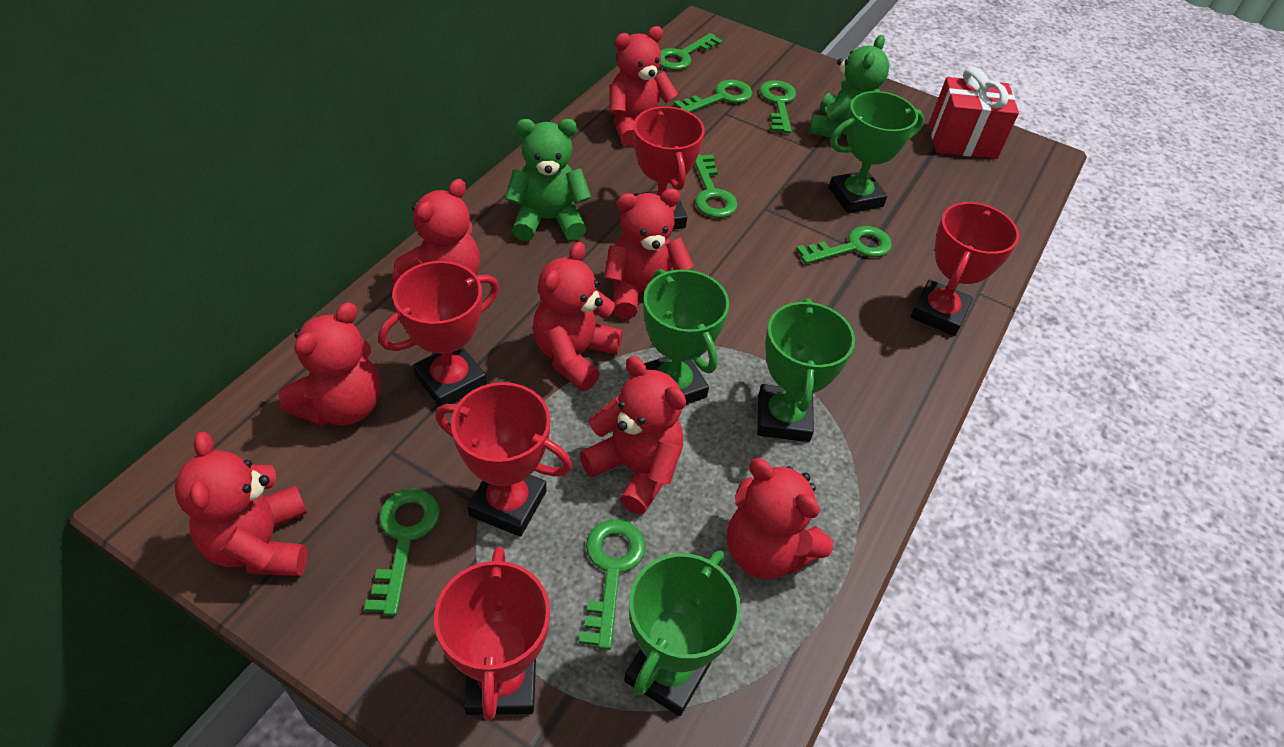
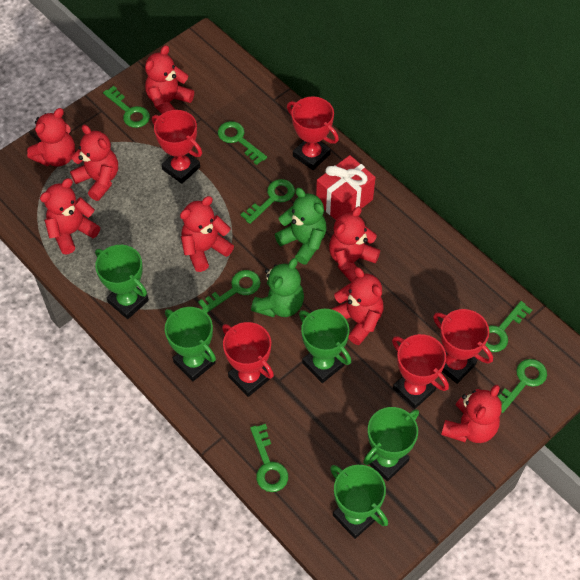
green trophy: [624,551,741,716] [643,269,729,404] [757,299,855,442] [829,91,924,214] = 4 -> [95,245,149,319] [165,307,216,381] [299,309,351,383] [330,465,388,539] [363,407,419,481] = 5

